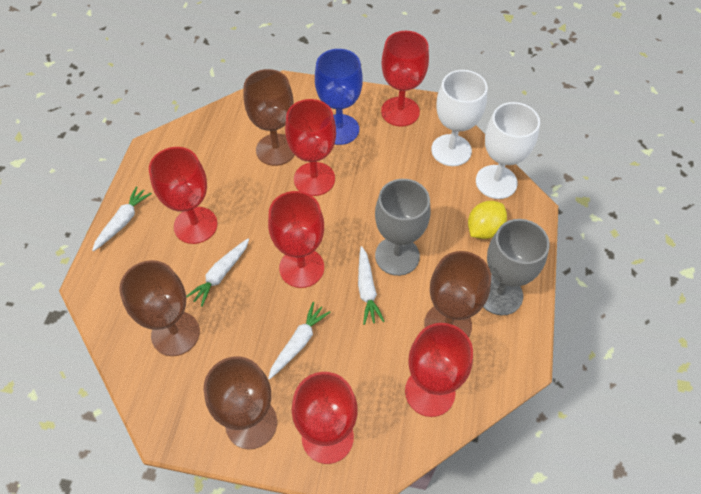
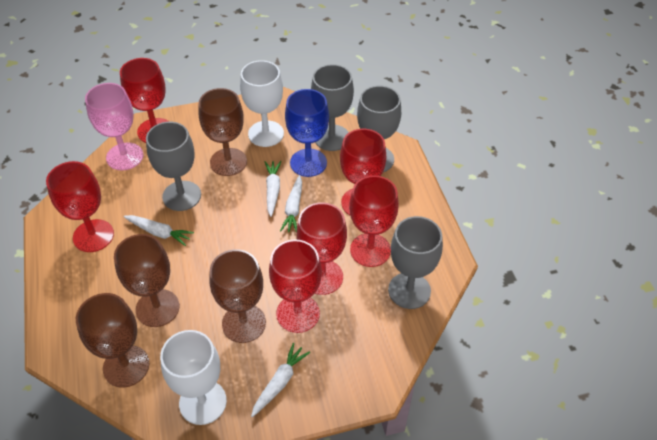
grey goblet: [375,179,430,276] [483,219,550,316] = 2 -> [146,122,201,211] [311,64,354,151] [357,85,401,172] [388,216,443,309] = 4
pink goblet: none = 0 -> [85,83,143,170] = 1
yellow lemon: [468,201,507,239] = 1 -> none = 0

